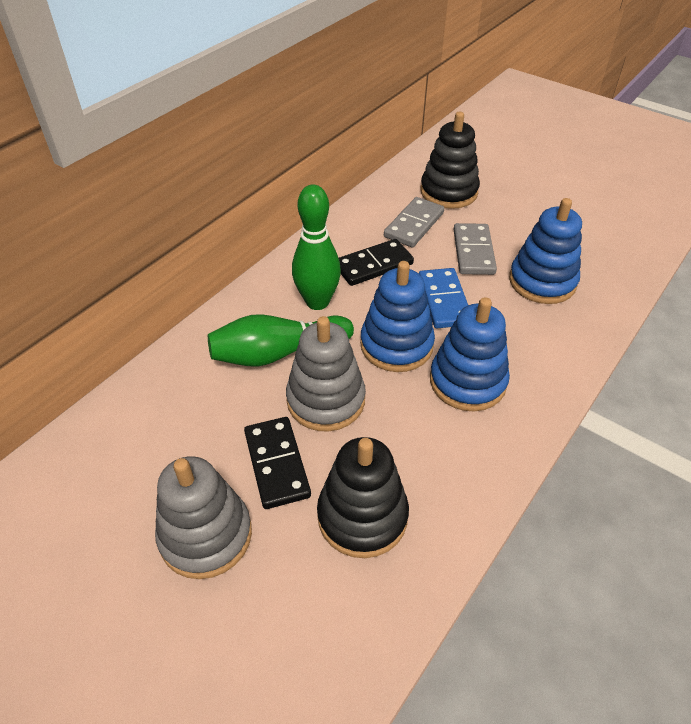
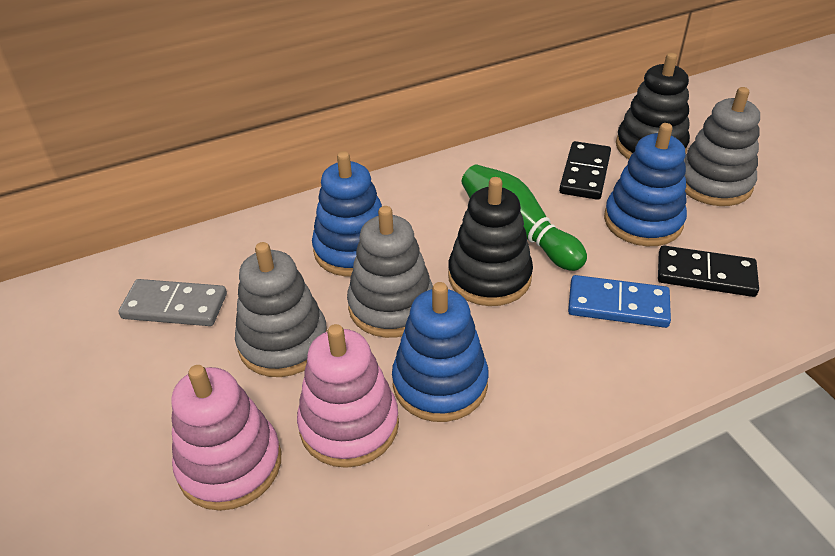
green bowling pin: [208,314,354,367] [292,184,341,310] = 2 -> [462,164,587,271] = 1
grey domino: [384,197,444,247] [453,223,497,275] = 2 -> [119,279,227,326] = 1
grey stacking toy: [155,456,252,579] [286,316,366,432] = 2 -> [235,242,327,377] [347,206,433,338] [684,87,760,206] = 3
pink stacking toy: none = 0 -> [171,365,281,511] [297,324,399,468] = 2

